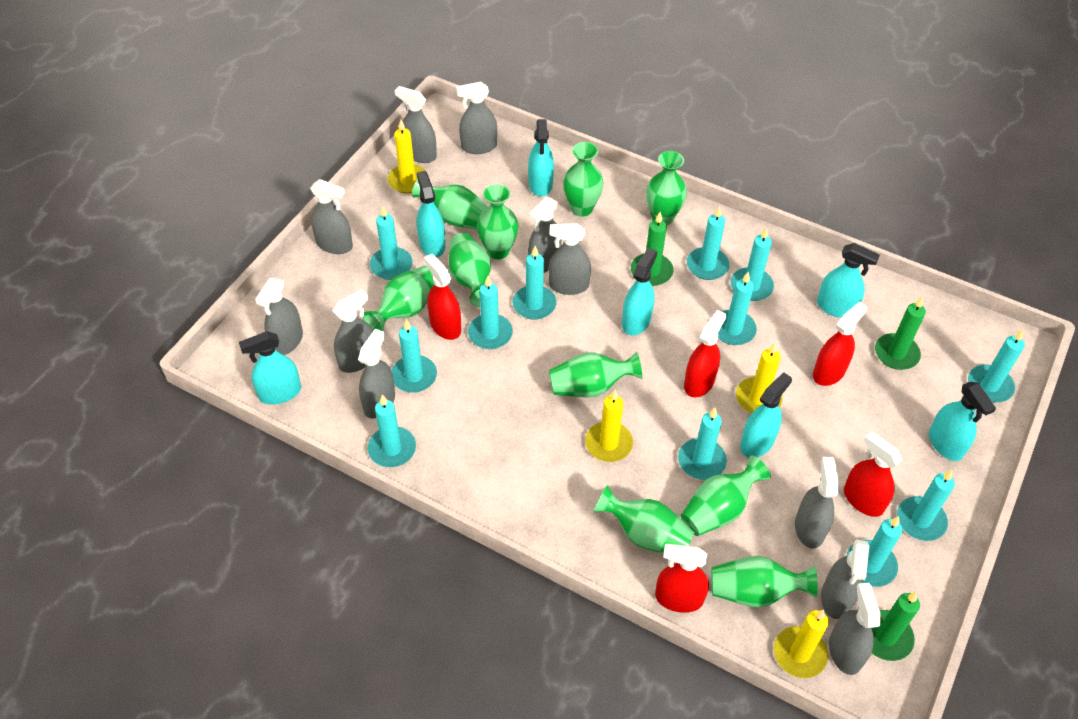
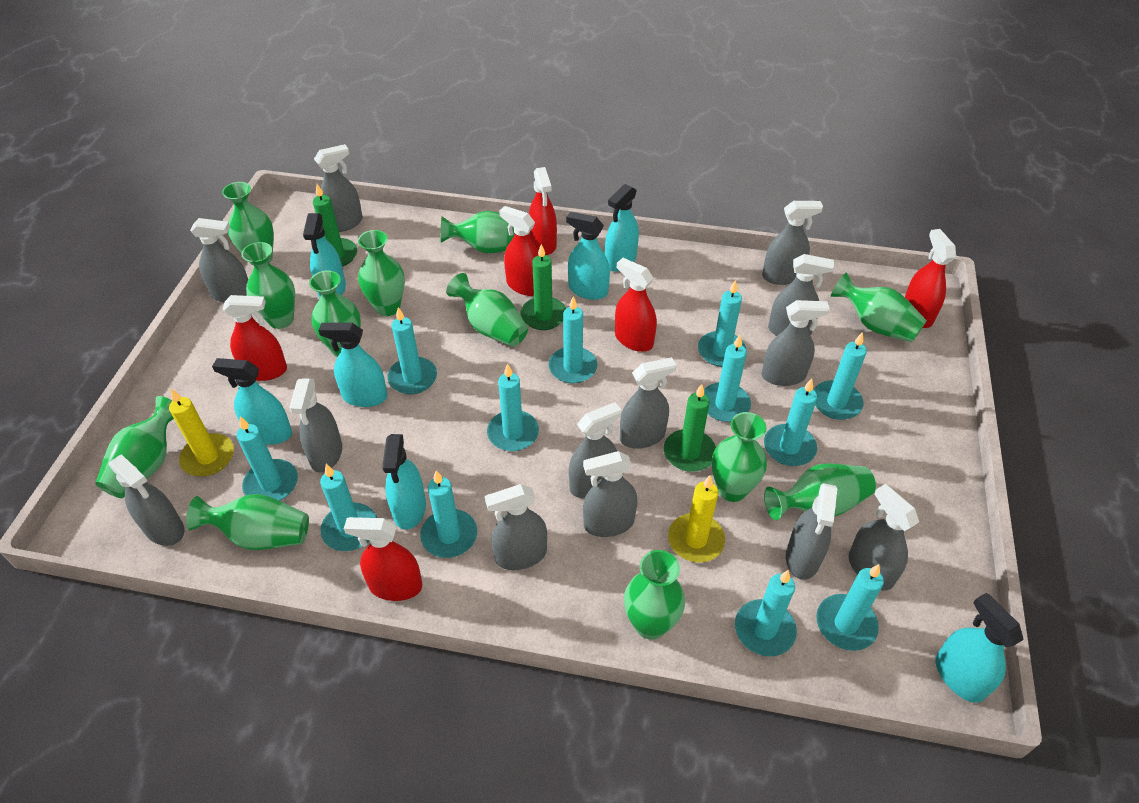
green vase: [363,266,434,331] [412,179,488,230] [449,233,491,307] [477,184,518,259] [549,352,642,398] [563,142,604,217] [594,485,695,553] [646,151,687,225] [680,455,771,536] [711,556,818,608] = 10 -> [95,396,174,498] [186,494,309,550] [222,182,274,265] [241,242,295,329] [309,270,361,357] [358,230,405,316] [441,211,515,253] [446,273,528,346] [624,550,685,640] [712,412,767,502] [764,463,876,520] [831,272,927,342] = 12
grey spray bottle: [255,277,303,355] [310,179,353,254] [333,289,373,373] [358,329,395,419] [395,86,437,163] [456,82,497,154] [528,197,562,273] [549,223,591,295] [795,457,839,549] [821,540,869,619] [829,583,881,675] = 11 -> [109,454,184,546] [190,218,248,302] [289,378,342,473] [314,144,363,232] [485,484,547,570] [569,402,621,498] [583,451,637,537] [620,357,676,449] [761,300,830,386] [762,201,823,285] [768,254,834,336] [786,483,837,580] [849,484,919,590] = 13
red spray bottle: [424,254,461,340] [655,544,709,613] [684,310,726,397] [813,302,867,386] [844,431,902,517] = 5 -> [223,295,287,381] [344,517,422,601] [499,206,538,296] [529,167,557,255] [615,258,657,352] [905,229,956,328] = 6
yellow candle: [388,120,425,193] [585,390,633,462] [736,342,783,413] [774,610,829,678] = 4 -> [169,389,234,476] [668,475,725,563] = 2

